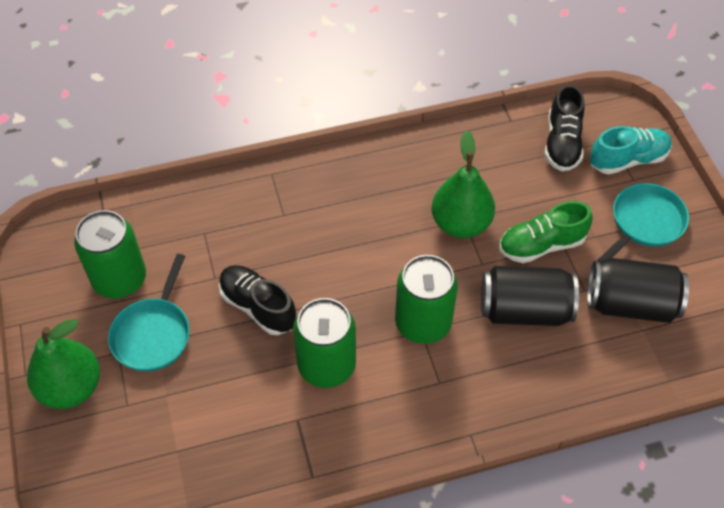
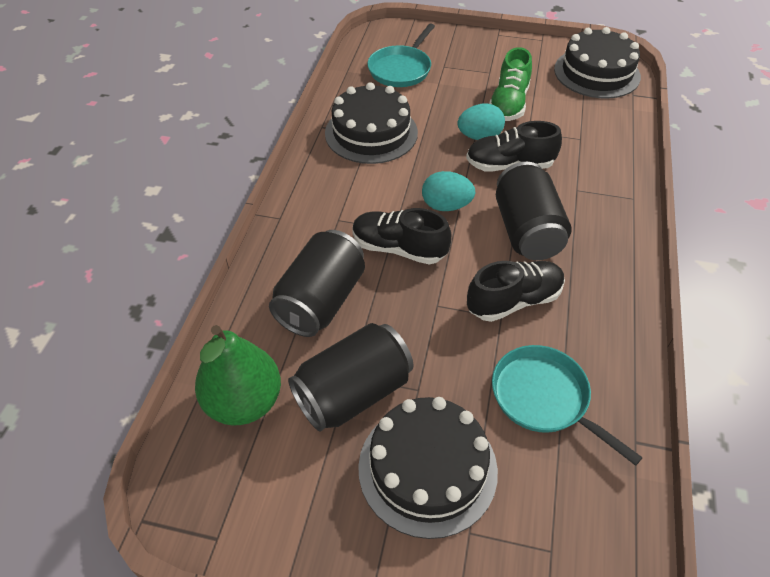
black cake: none = 0 -> [325,82,418,164] [358,397,498,539] [554,27,641,99] = 3
black can: [481,266,579,326] [587,258,689,323] = 2 -> [269,230,365,337] [288,323,414,432] [496,162,572,260] = 3
black shoe: [219,265,296,335] [544,84,585,171] = 2 -> [352,208,451,265] [466,121,562,171] [467,261,565,322] = 3
green can: [74,210,146,299] [293,298,356,388] [395,255,458,344] = 3 -> none = 0
green pear: [27,319,100,409] [431,130,495,238] = 2 -> [195,325,281,425] = 1
turquoise egg: none = 0 -> [422,171,476,211] [457,103,505,140] = 2
turquoise shoe: [590,126,672,175] = 1 -> none = 0

